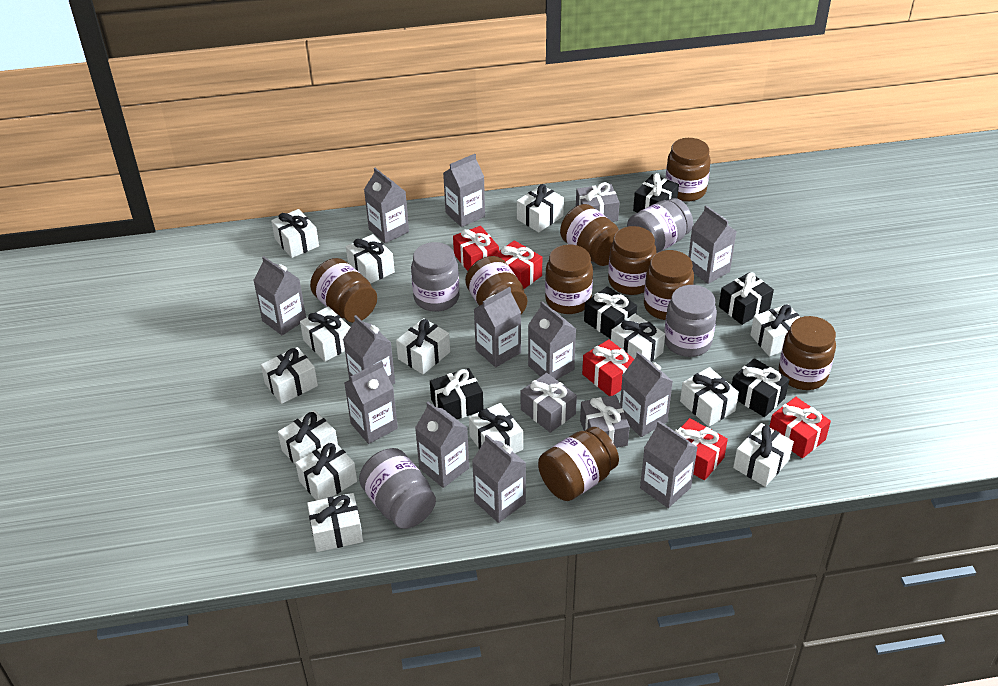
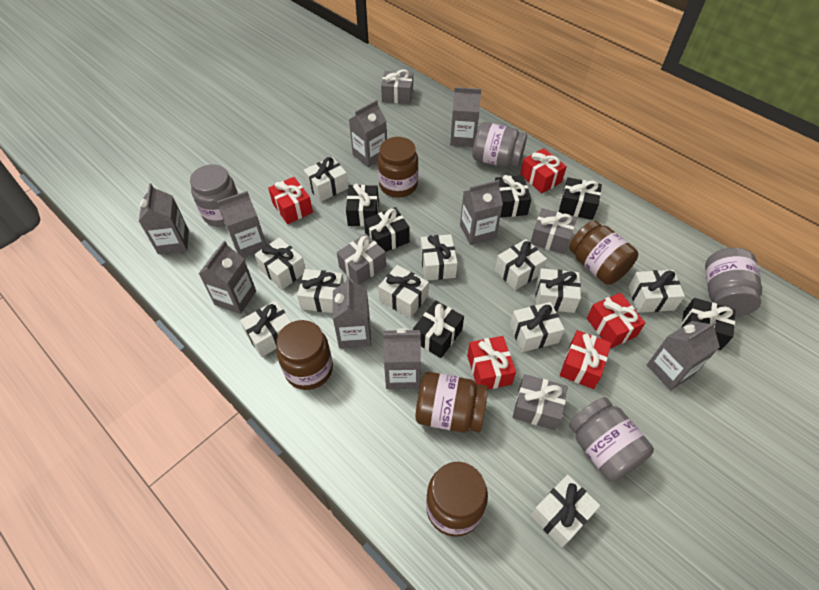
black gift: [430,368,483,419] [584,286,637,339] [633,173,679,213] [719,272,774,325] [731,358,790,417] = 5 -> [346,184,379,226] [364,207,410,252] [413,300,464,358] [495,175,531,218] [559,177,602,220] [681,298,736,350] = 6
brown jar: [310,258,377,323] [465,256,527,314] [538,427,619,501] [545,244,593,314] [560,204,619,266] [608,226,657,295] [644,250,694,320] [665,138,711,202] [779,316,836,390] = 9 -> [276,320,333,390] [378,137,418,198] [415,372,488,433] [426,462,488,537] [569,220,638,285] = 5
grey carton: [253,256,306,335] [343,315,395,385] [344,361,398,444] [364,168,409,243] [415,402,469,488] [443,154,485,227] [472,435,526,523] [474,287,521,367] [528,301,576,380] [620,352,673,437] [640,421,698,508] [688,206,737,284] = 12 -> [139,183,189,254] [199,241,256,314] [217,191,266,258] [333,276,371,348] [349,100,387,168] [383,328,421,389] [450,87,482,147] [460,180,503,245] [647,321,720,390] = 9
grey gift: [521,373,577,433] [576,182,620,222] [580,395,630,448] = 3 -> [337,234,386,285] [381,69,413,104] [513,374,568,430] [530,208,577,254] = 4
white gift: [261,347,318,404] [271,209,319,258] [278,410,338,465] [295,440,357,500] [300,306,350,362] [307,493,363,552] [346,234,395,284] [396,318,450,374] [469,403,523,453] [517,184,564,232] [611,314,665,362] [680,367,739,427] [733,423,794,487] [750,304,800,356] = 14 -> [240,300,291,357] [254,237,306,290] [297,269,344,313] [304,157,348,202] [378,265,429,318] [420,234,458,281] [495,239,547,290] [510,302,565,352] [530,474,600,547] [536,268,581,313] [628,270,685,313] = 11

